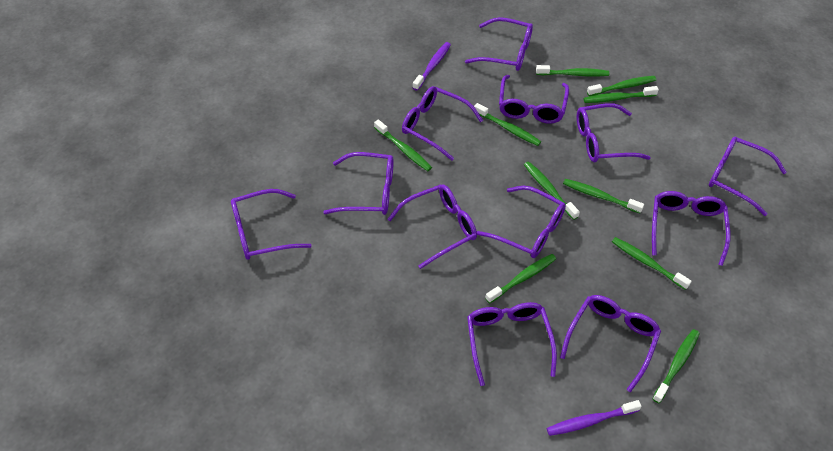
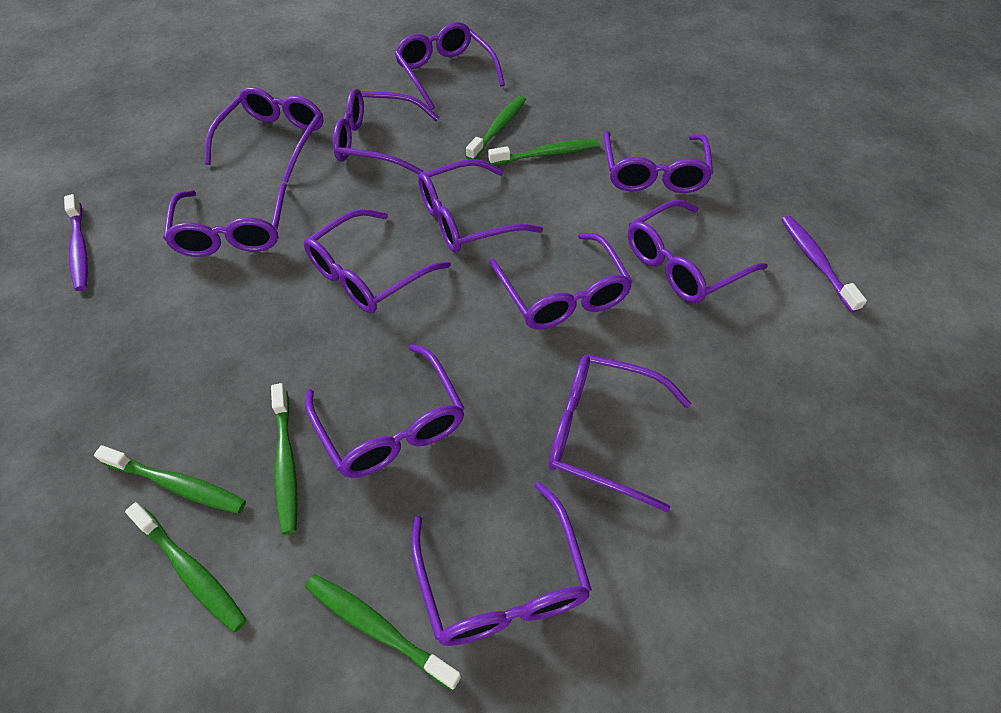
green toothbrush: [374,119,432,171] [474,103,541,146] [485,254,556,303] [524,161,580,220] [536,65,609,77] [563,179,644,213] [584,86,659,103] [587,76,656,96] [612,237,692,290] [653,329,700,403] = 10 -> [94,445,246,514] [125,502,247,632] [271,383,298,534] [305,574,462,691] [466,96,526,159] [488,139,599,165] = 6

